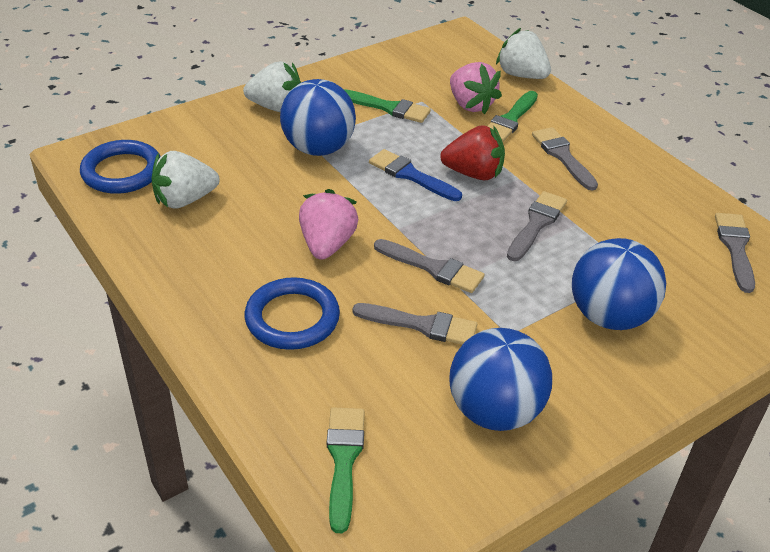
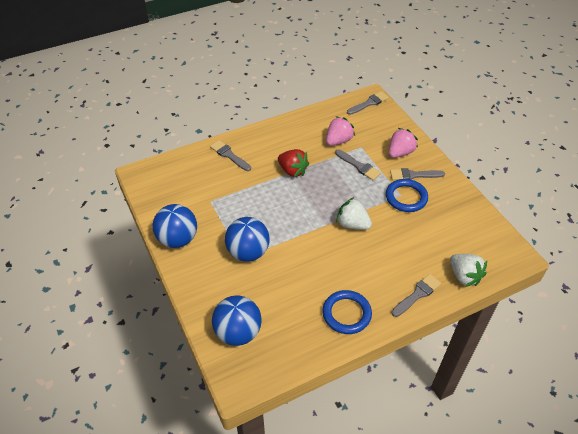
blue brush: [369,149,462,201] = 1 -> none = 0
green brush: [327,408,365,533] [344,89,431,123] [488,91,538,142] = 3 -> none = 0
white strawberry: [152,151,220,209] [243,61,301,112] [496,28,551,79] = 3 -> [336,197,372,230] [450,254,487,287] = 2

